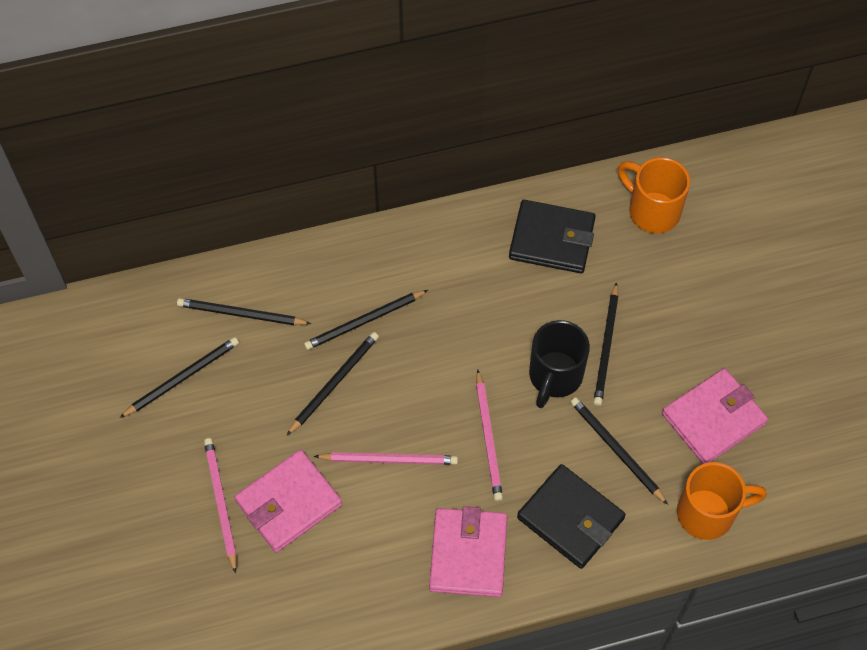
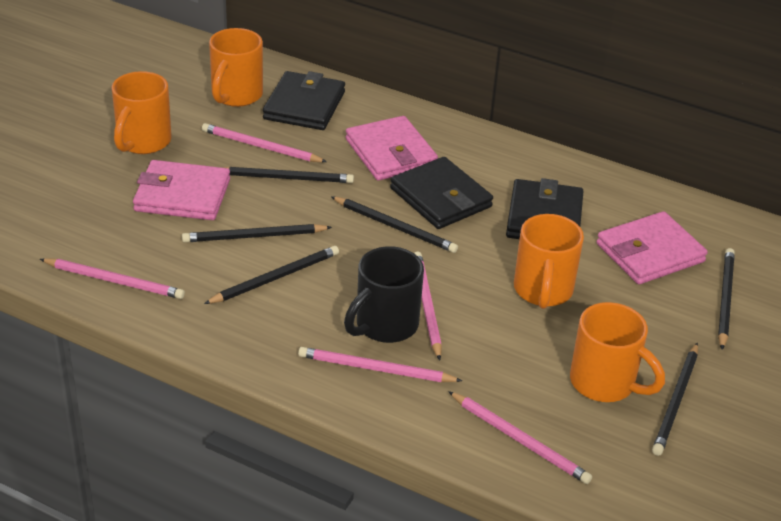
black wallet: [509,200,596,273] [517,464,626,569] = 2 -> [263,71,345,130] [390,157,493,229] [506,178,584,239] = 3
orange mug: [618,157,690,233] [677,462,767,540] = 2 -> [111,71,172,154] [209,28,263,107] [514,214,584,309] [570,302,665,402] = 4
pink pencil: [204,438,237,574] [314,452,458,465] [476,370,503,501] = 3 -> [40,258,185,299] [202,123,327,162] [298,347,462,382] [414,252,442,360] [448,391,592,484] = 5

